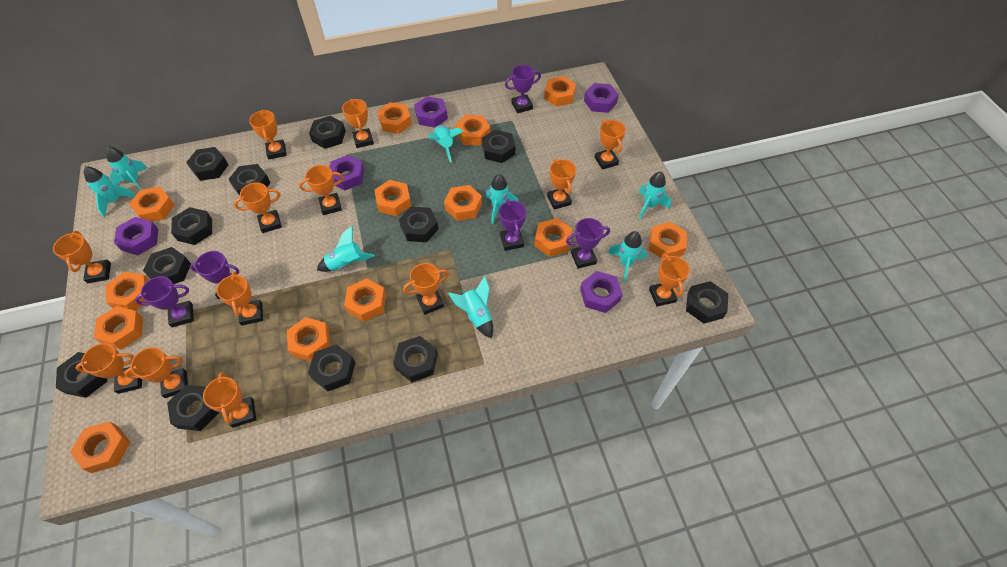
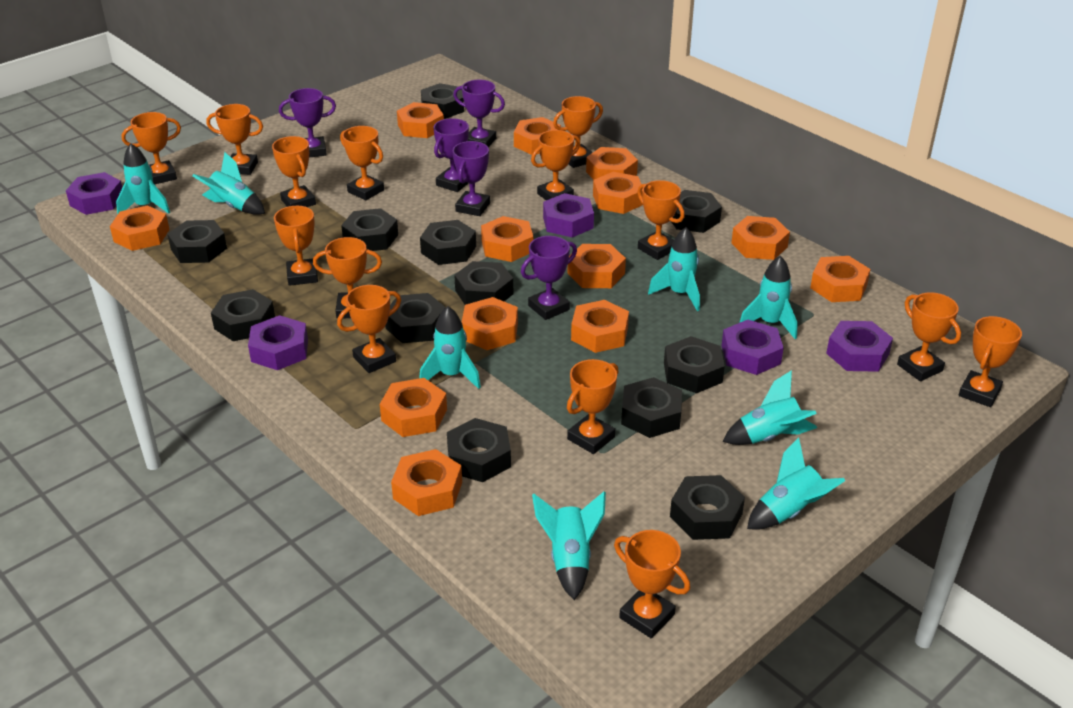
orange trophy: [53,231,111,283] [76,343,142,394] [124,347,188,398] [203,372,256,428] [216,272,263,325] [234,182,282,233] [249,110,286,159] [299,165,344,215] [342,99,374,148] [403,263,449,315] [547,159,576,210] [595,120,626,170] [649,253,690,306] = 13 -> [122,112,181,185] [206,104,263,175] [272,136,316,207] [274,206,318,286] [313,237,382,319] [337,285,401,373] [340,126,384,200] [531,130,580,200] [553,96,603,168] [567,359,618,454] [614,530,690,638] [637,180,685,260] [897,292,961,381] [959,316,1022,407] = 14

